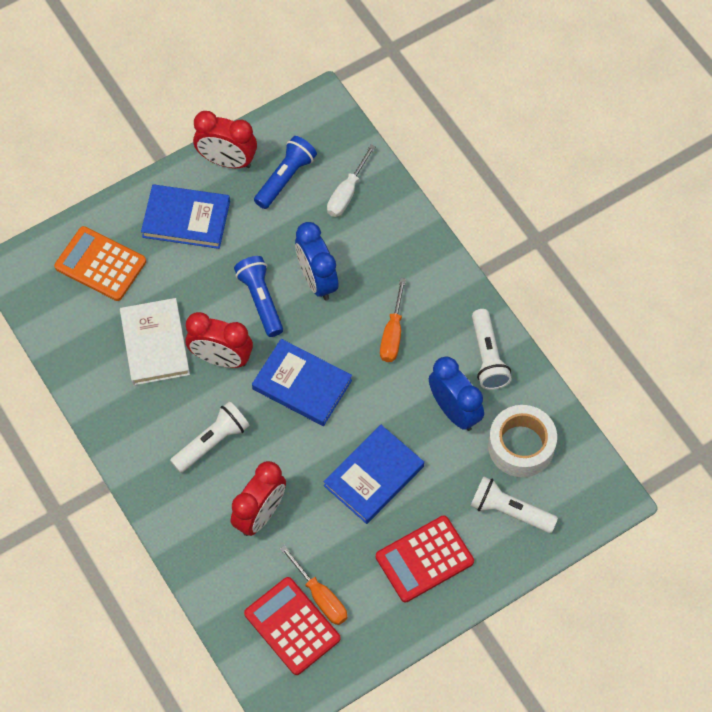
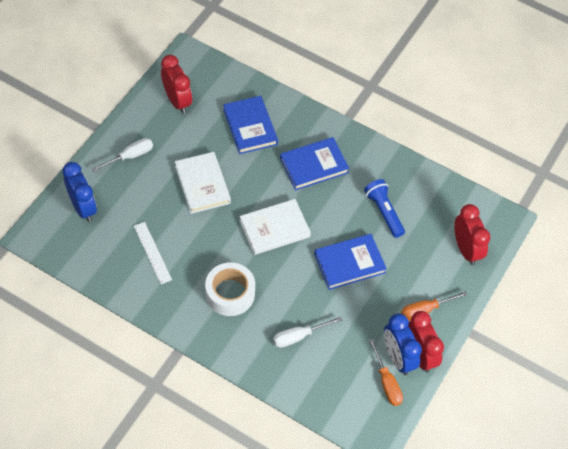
blue flashlight: [234,256,283,337] [254,136,317,209] = 2 -> [364,179,405,238] = 1
orange calculator: [54,226,146,301] = 1 -> none = 0
red calculator: [244,577,340,675] [376,515,474,602] = 2 -> none = 0
white book: [120,298,190,385] = 1 -> [175,152,231,214] [240,199,311,255] = 2
white flashlight: [170,401,250,473] [471,476,558,533] [472,309,512,390] = 3 -> none = 0
white ruler: none = 0 -> [134,222,172,284] = 1
white screwdriver: [327,145,376,217] = 1 -> [91,138,153,172] [273,317,342,348] = 2

